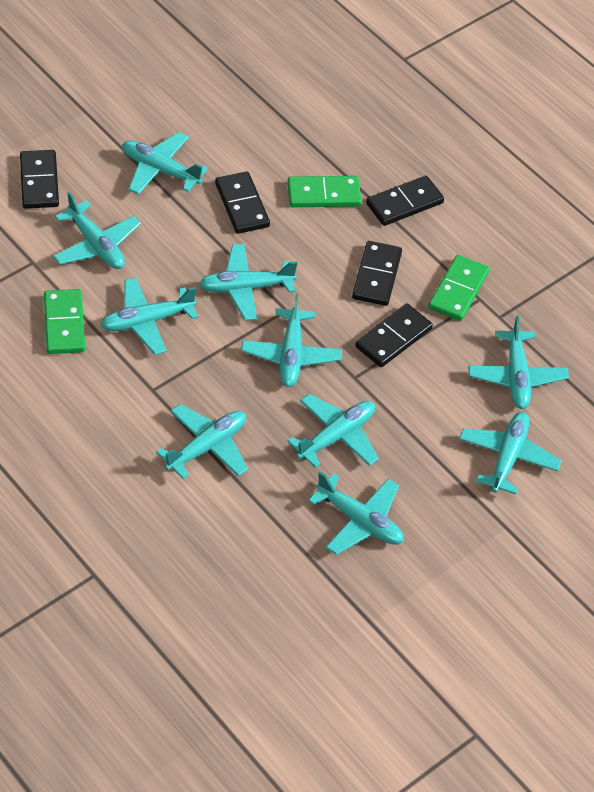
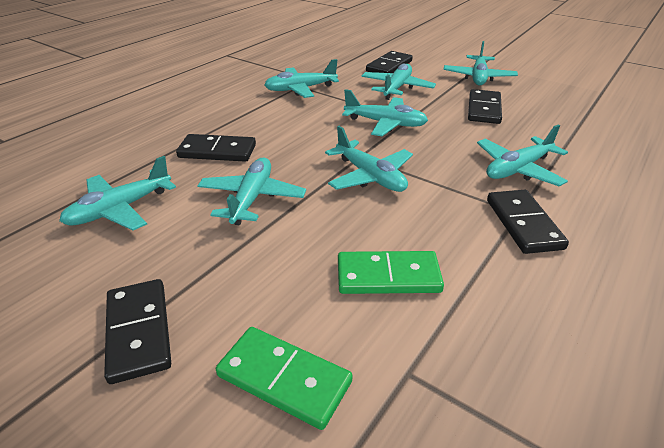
green domino: [44,289,85,354] [287,176,361,207] [428,255,489,321] = 3 -> [216,327,353,430] [338,251,444,294] = 2
turquoise plane: [53,192,141,269] [100,277,198,355] [122,132,208,195] [156,404,248,479] [199,244,297,321] [241,294,342,387] [288,394,379,468] [308,471,404,555] [459,412,561,494] [468,315,569,409] = 10 -> [59,156,176,231] [197,158,306,225] [264,59,339,98] [325,126,413,192] [342,89,428,136] [362,64,436,100] [443,41,518,85] [477,124,568,186] = 8

